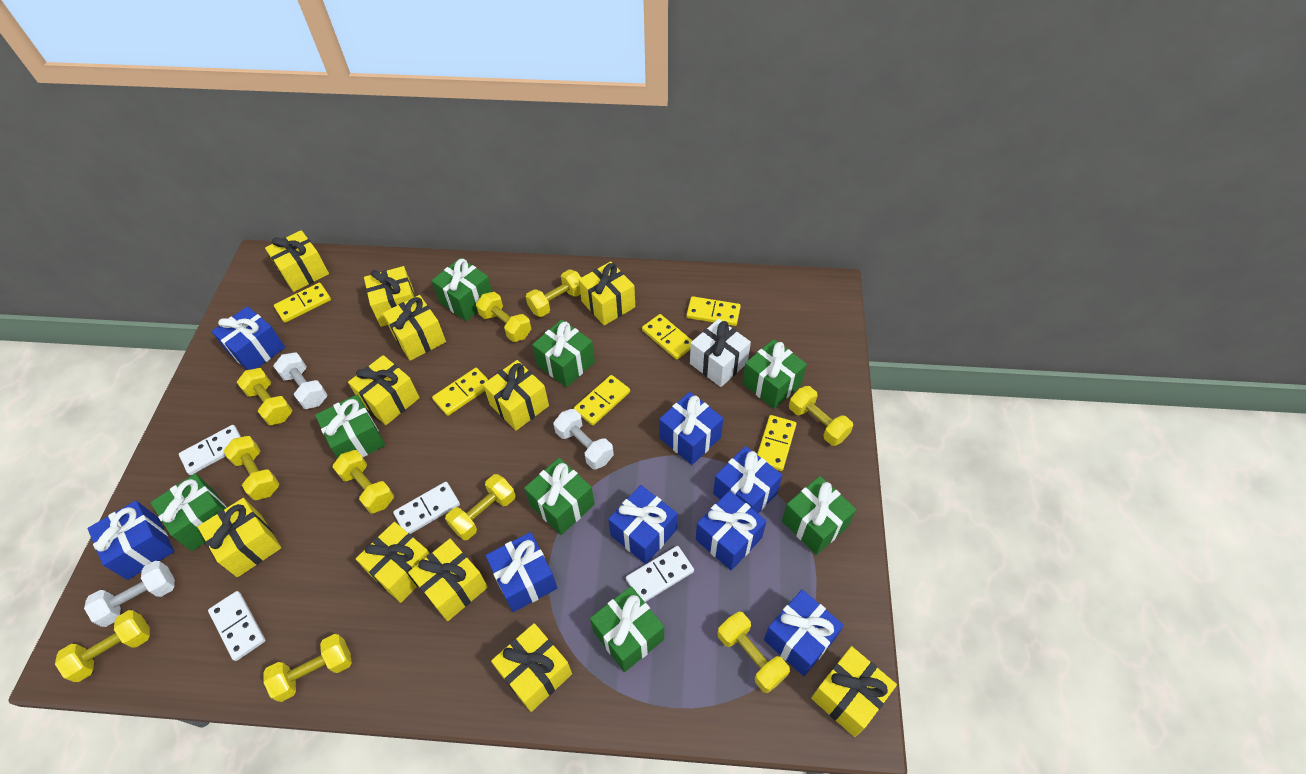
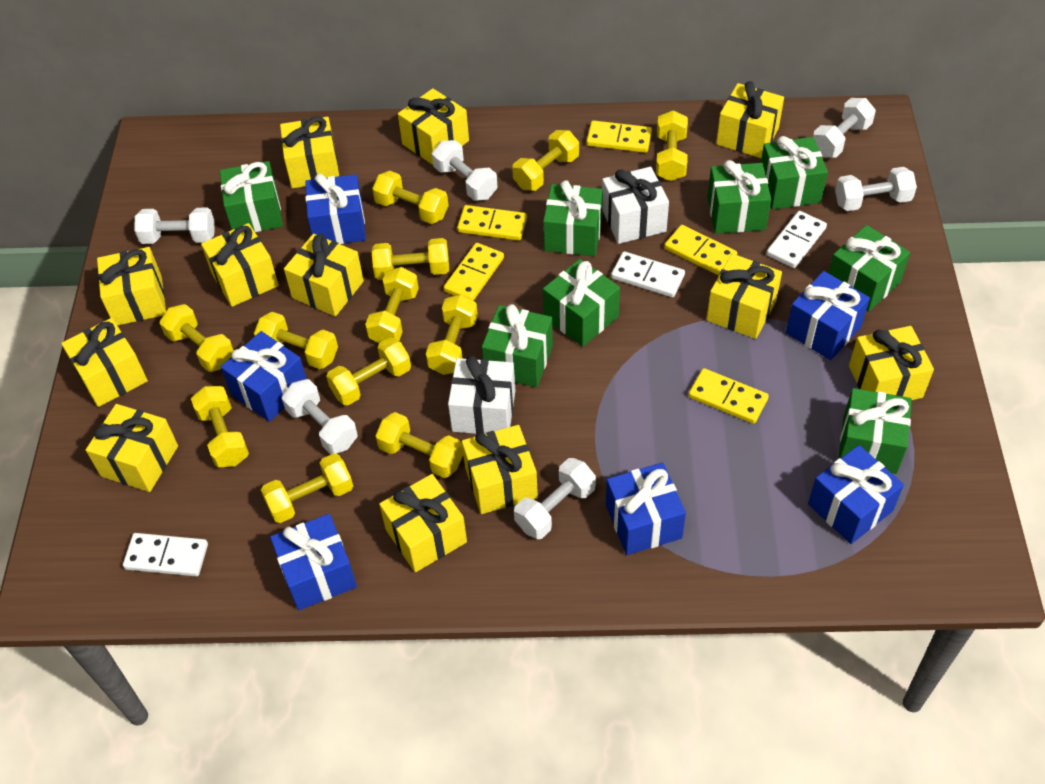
blue gift: [87,501,175,580] [211,306,285,370] [485,532,557,612] [608,485,677,564] [659,392,723,465] [696,491,767,570] [713,446,782,513] [764,590,844,676] = 8 -> [221,331,307,422] [270,514,357,611] [305,173,366,244] [606,463,686,555] [786,271,870,360] [808,445,904,544] = 6
white domino: [179,425,241,475] [208,591,266,661] [393,482,460,534] [626,546,694,602] = 4 -> [123,533,208,576] [611,251,685,297] [766,211,827,268] = 3
white dumbbell: [84,561,175,627] [274,353,327,409] [553,409,614,469] = 3 -> [135,208,214,244] [282,379,358,454] [432,140,498,201] [514,458,596,539] [813,98,876,158] [835,167,917,211] = 6
white gift: [690,319,751,387] = 1 -> [448,356,515,434] [602,167,669,244] = 2
yellow domino: [274,283,331,323] [432,368,488,416] [574,375,630,426] [642,314,692,360] [687,296,740,326] [757,415,796,471] = 6 -> [444,243,504,301] [457,205,527,241] [586,120,652,153] [664,225,737,276] [688,368,769,424] = 5
yellow dumbbell: [55,610,150,682] [224,436,280,500] [237,368,293,425] [263,634,352,702] [333,450,394,513] [445,474,516,540] [476,292,531,342] [526,270,581,317] [718,612,790,693] [789,386,853,446] = 10 -> [160,304,234,372] [191,386,249,467] [254,312,338,369] [261,453,353,523] [326,337,411,405] [365,267,419,343] [372,171,449,224] [372,238,449,280] [376,412,463,478] [426,295,478,375] [512,130,579,191] [656,110,688,181] = 12
yellow gift: [198,498,281,577] [265,230,329,292] [348,355,420,425] [356,522,430,603] [364,266,415,327] [383,295,446,361] [408,539,488,621] [483,360,549,431] [491,623,572,712] [579,261,635,326] [811,646,897,737] = 11 -> [61,318,148,407] [86,404,178,492] [97,247,166,326] [201,223,279,307] [280,116,339,188] [284,234,364,317] [379,474,467,572] [398,88,469,165] [462,425,538,514] [707,254,782,339] [716,81,784,158] [849,326,934,400] = 12

